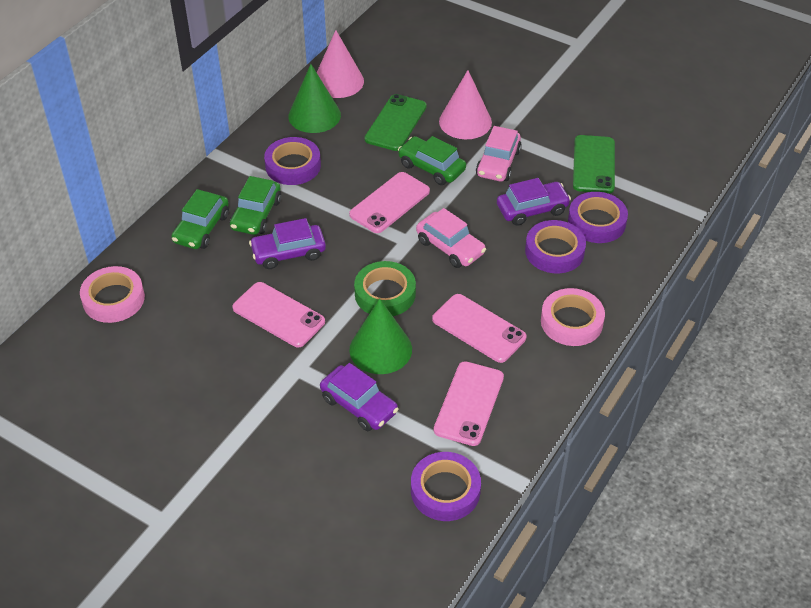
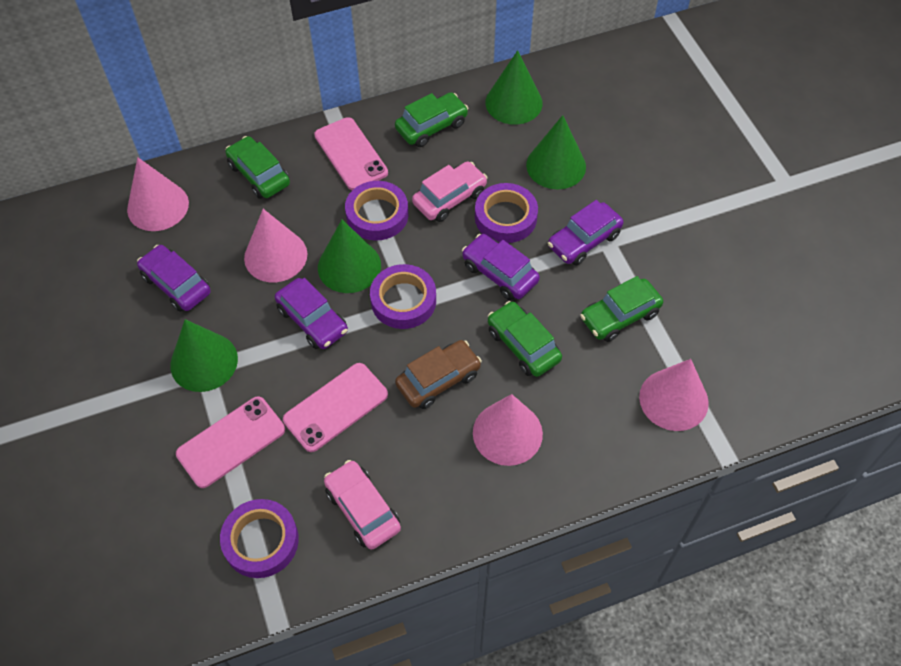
brown car: none = 0 -> [395,340,482,409] = 1
green car: [171,189,229,249] [230,176,281,235] [398,136,466,185] = 3 -> [225,136,290,199] [395,92,469,147] [488,301,562,377] [580,276,663,342] = 4
green cone: [288,64,341,133] [349,298,412,374] = 2 -> [170,319,238,392] [318,220,381,293] [485,50,543,125] [526,115,586,189] = 4
green phone: [364,94,427,151] [573,135,615,194] = 2 -> none = 0
green tape: [354,261,416,316] = 1 -> none = 0
pink cone: [317,30,364,98] [439,70,492,139] = 2 -> [127,157,189,231] [244,209,307,282] [473,394,543,466] [639,359,709,431] = 4
pink phone: [232,282,325,347] [349,172,430,233] [432,294,526,363] [434,361,504,446] = 4 -> [176,396,285,488] [283,363,388,452] [314,117,388,190] = 3
pink tape: [80,266,145,323] [541,288,605,346] = 2 -> none = 0
purple car: [249,218,326,269] [320,363,399,431] [497,178,571,226] = 3 -> [137,245,211,312] [275,278,348,349] [462,234,540,300] [548,200,623,265] = 4

